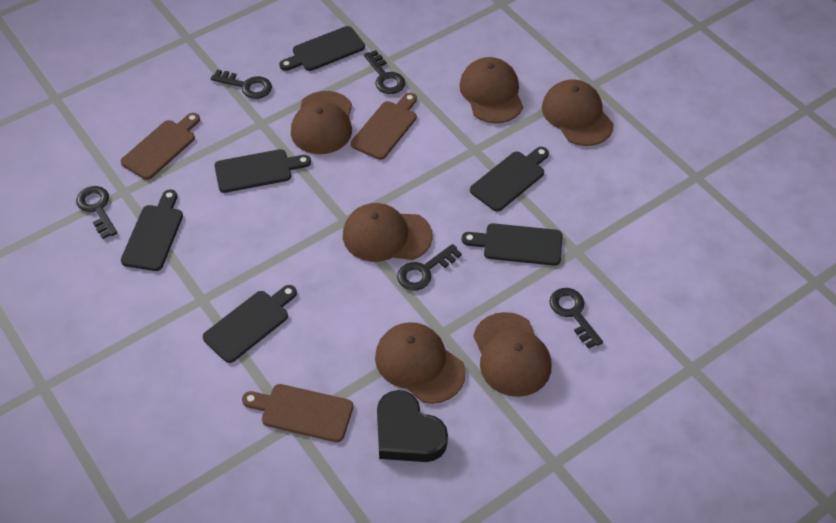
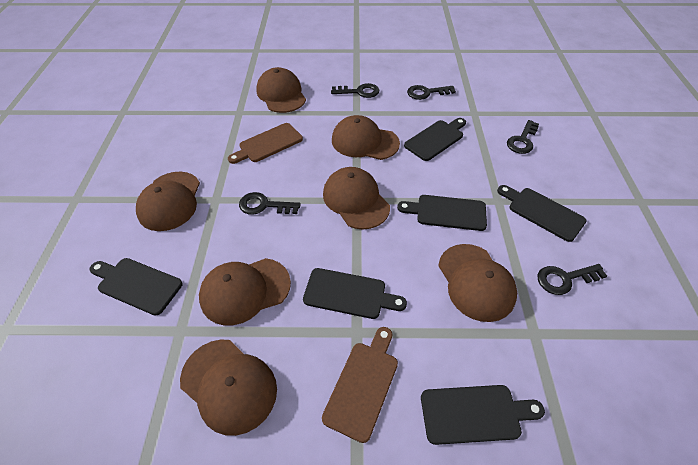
black heart: [377,390,448,462] = 1 -> none = 0
brown cap: [291,91,352,154] [343,203,433,262] [375,322,466,404] [459,57,523,123] [473,312,552,397] [542,79,614,146] = 6 -> [136,172,200,231] [180,340,277,436] [199,258,291,325] [256,67,306,113] [323,167,390,229] [332,115,400,160] [438,244,517,322] = 7
brown cutting board: [121,113,200,180] [242,384,354,442] [351,93,417,160] = 3 -> [228,123,303,164] [322,327,398,443] = 2

